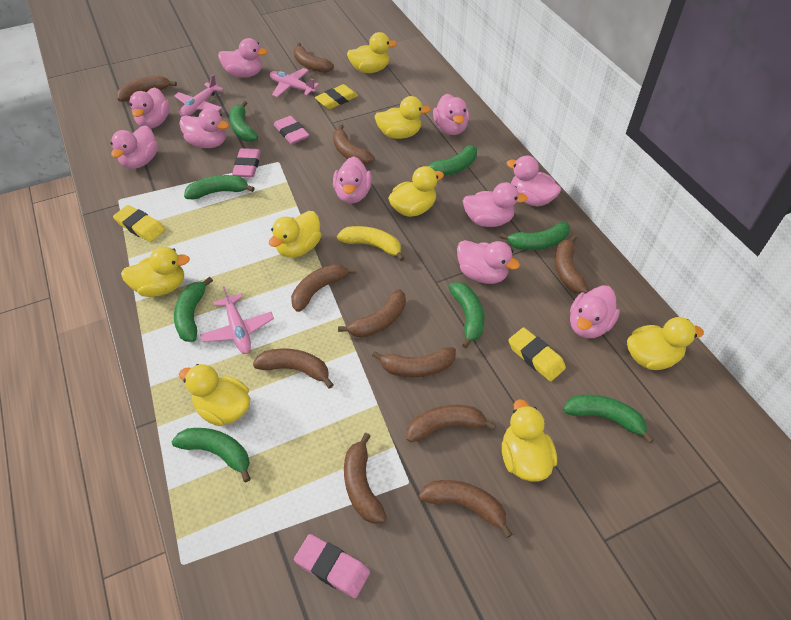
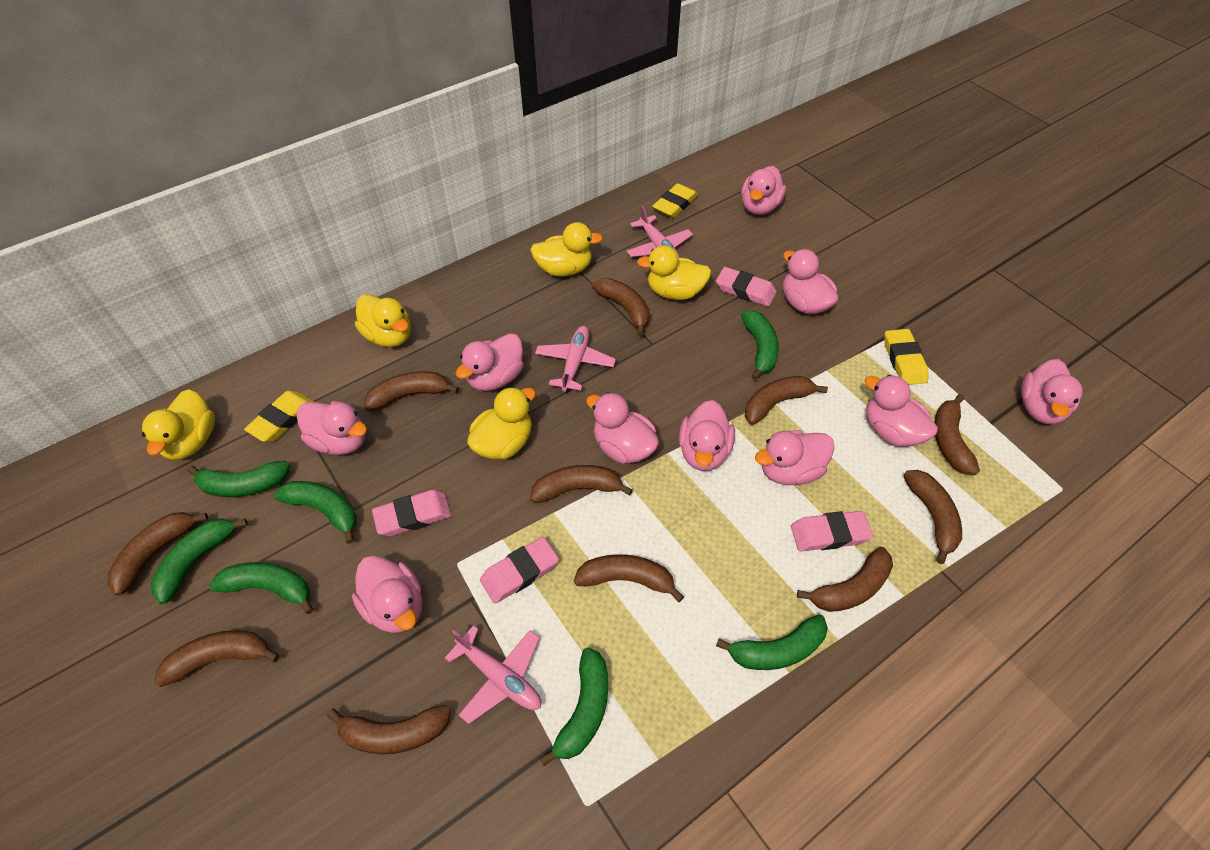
green banana: [172,428,251,482] [174,277,213,342] [184,175,255,200] [229,101,258,142] [420,145,477,176] [448,282,485,348] [500,222,570,250] [563,395,654,443] = 8 -> [151,518,248,604] [187,461,290,497] [210,562,314,614] [274,481,357,544] [539,647,608,766] [716,614,828,670] [741,310,779,380] = 7
pink eraser: [232,148,261,177] [274,116,309,144] [294,534,370,598] = 3 -> [372,490,452,536] [480,537,559,604] [716,267,777,307] [791,511,873,551] = 4
yellow banana: [337,226,405,261] = 1 -> none = 0
yellow duck: [121,247,190,297] [179,364,250,426] [269,211,321,258] [347,32,397,73] [374,96,431,139] [388,166,444,217] [502,399,557,482] [627,317,704,370] = 8 -> [142,389,215,460] [355,294,411,347] [467,387,536,459] [530,222,603,276] [637,245,711,300] = 5

